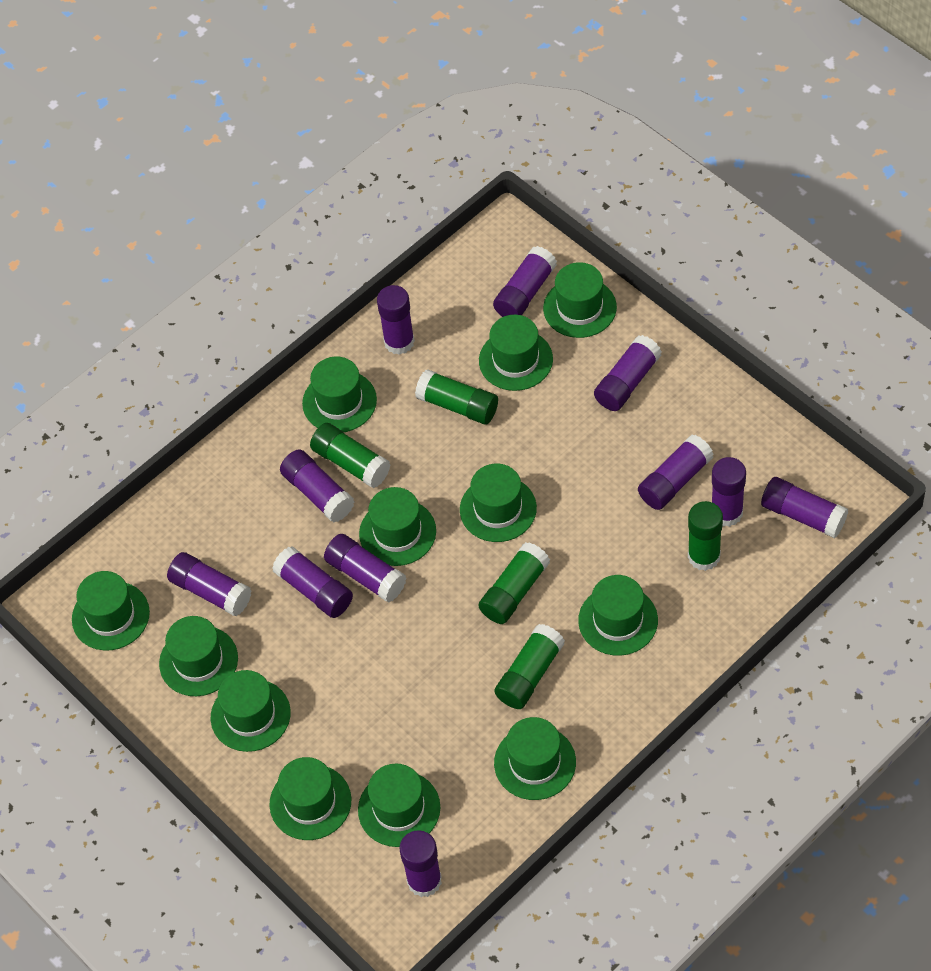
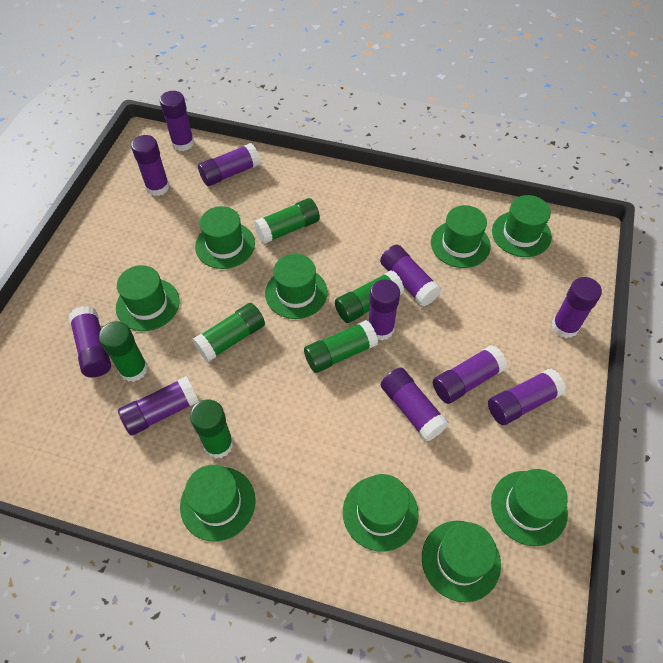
green glue stick: [310,423,391,488] [415,369,498,425] [479,542,550,624] [495,624,565,709] [688,501,723,571] = 5 -> [99,321,148,382] [190,400,233,459] [193,303,265,362] [254,198,320,244] [304,320,378,373] [335,270,404,323] = 6
green hat: [72,571,150,650] [159,616,238,696] [211,670,291,752] [269,757,351,840] [302,356,377,432] [358,764,440,847] [359,487,436,566] [460,464,537,542] [479,315,553,391] [494,717,576,800] [543,262,617,338] [578,575,658,656] = 12 -> [116,265,180,331] [180,465,256,542] [195,206,255,269] [265,254,328,319] [343,474,419,552] [422,521,501,603] [431,205,491,268] [491,469,568,546] [492,195,552,257] = 9

